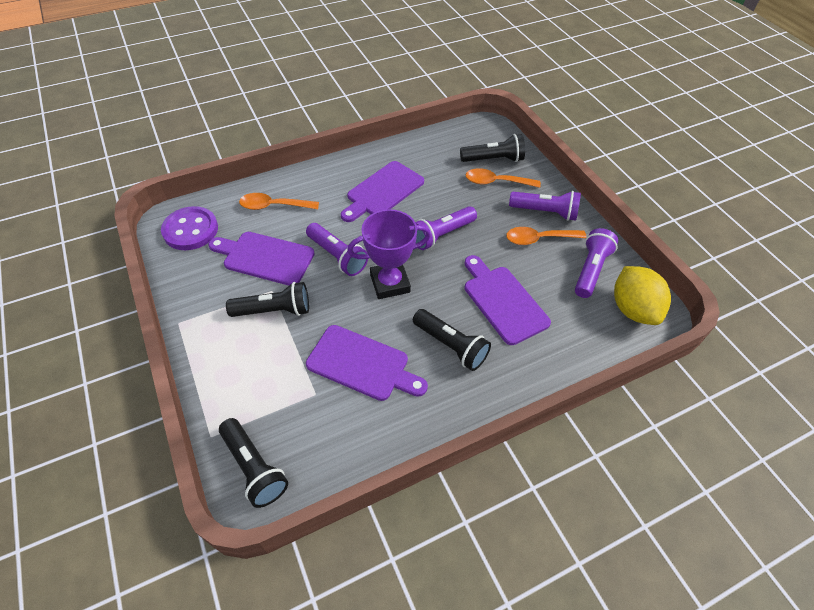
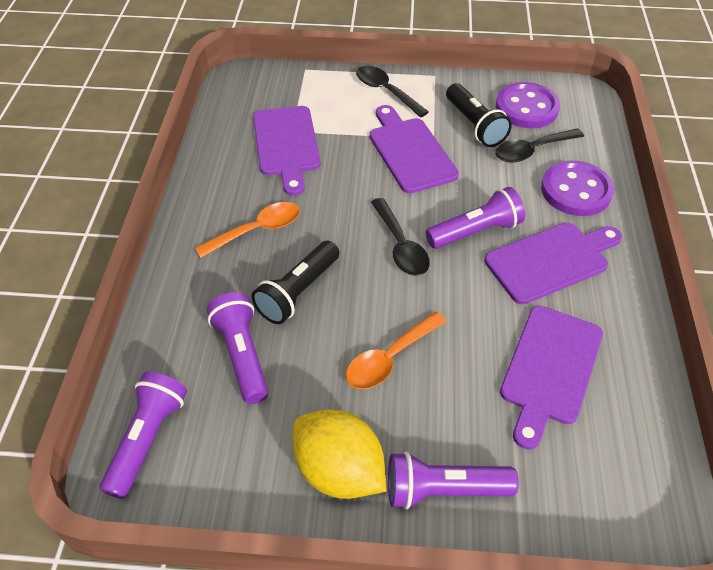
black flashlight: [219,418,288,508] [226,282,309,317] [413,309,491,371] [460,134,525,162] = 4 -> [252,241,339,324] [446,83,512,147] = 2
black spoon: none = 0 -> [356,66,429,118] [371,198,430,276] [495,128,584,163] = 3
orange spoon: [239,193,319,210] [466,168,541,188] [506,227,587,245] = 3 -> [195,202,300,258] [346,311,447,389] = 2
purple button: [161,206,218,250] = 1 -> [496,82,560,128] [541,161,614,216] = 2
purple trophy: [347,209,431,299] = 1 -> none = 0

